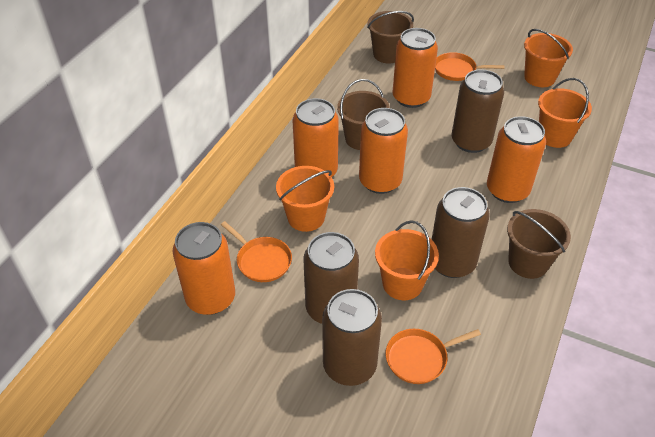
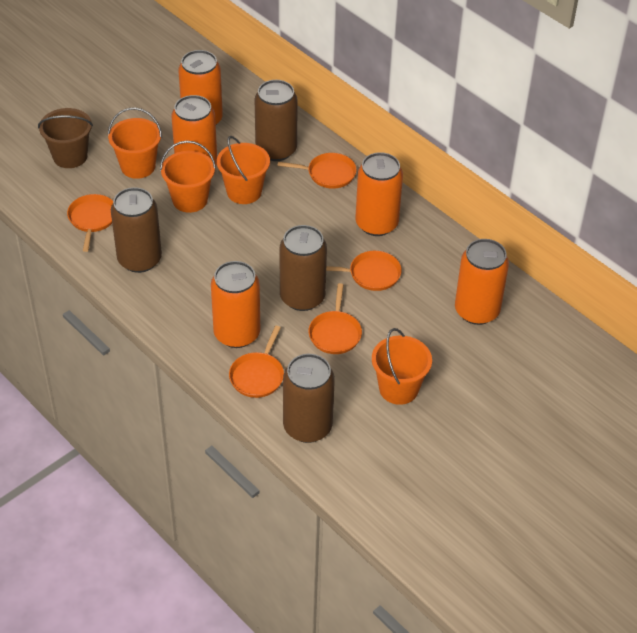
brown bucket: [337,79,390,150] [367,11,414,63] [507,209,571,279] = 3 -> [38,108,93,168] = 1
orange pan: [221,221,292,282] [385,329,481,384] [435,52,505,81] = 3 -> [67,194,113,252] [229,326,284,398] [278,153,356,189] [308,283,362,354] [326,251,402,291] = 5

